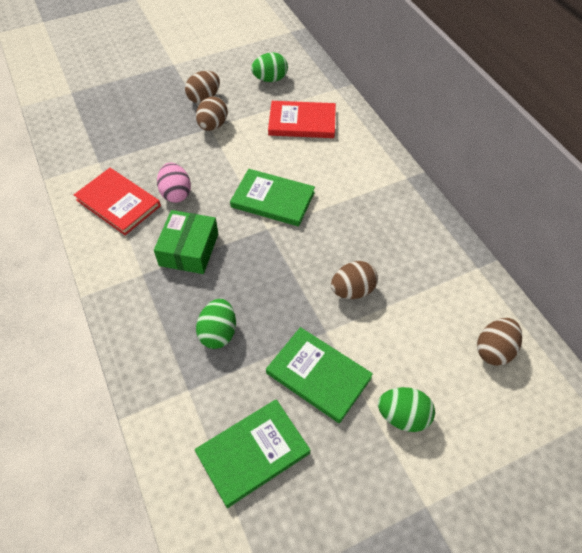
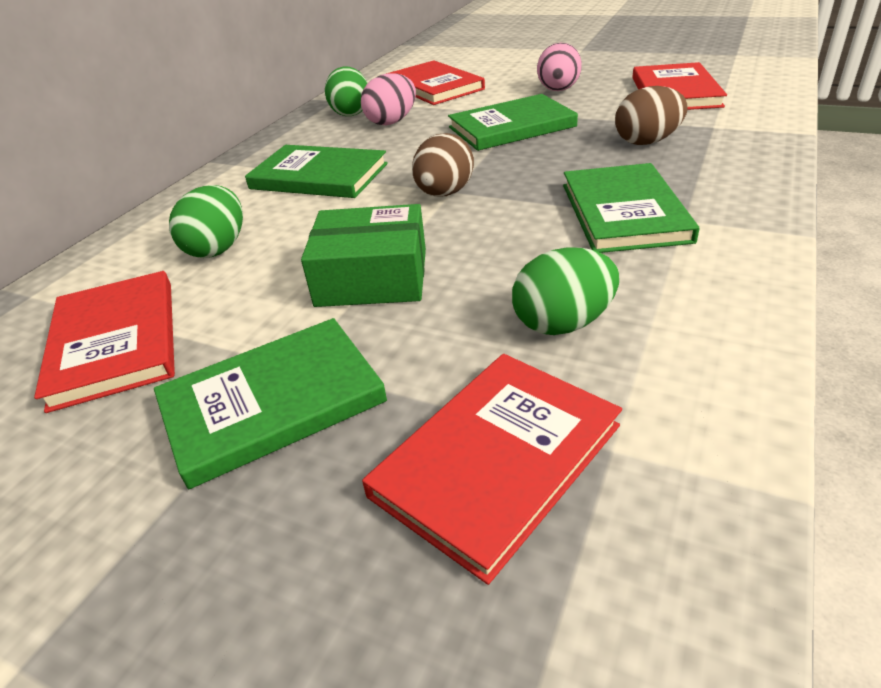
brown egg: [185,71,220,104] [196,97,228,131] [331,261,378,299] [477,318,522,366] = 4 -> [412,133,474,197] [615,86,687,145] = 2
green book: [195,399,310,508] [230,169,315,227] [266,327,373,423] = 3 -> [154,318,387,489] [245,145,388,198] [448,94,578,151] [563,163,700,253] = 4
pink egg: [157,162,191,203] = 1 -> [361,73,416,125] [537,42,582,91] = 2
red book: [74,168,161,235] [268,101,336,138] = 2 -> [34,271,175,413] [362,354,622,585] [386,60,485,105] [632,62,727,110] = 4

